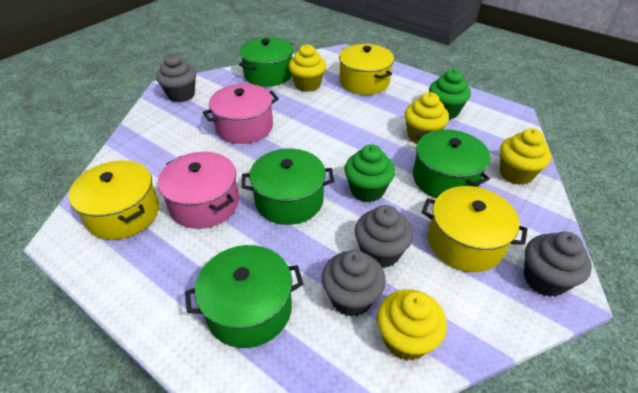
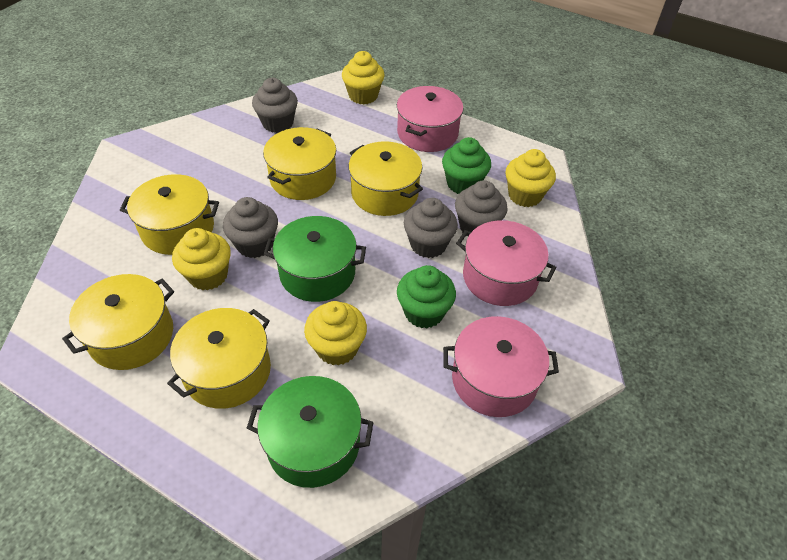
green pot: [185,245,303,348] [239,37,293,87] [242,149,334,225] [413,130,490,198] = 4 -> [247,376,374,488] [264,216,366,302] = 2
pink pot: [158,152,239,229] [203,84,279,144] = 2 -> [397,86,464,152] [443,316,559,417] [456,220,556,306] = 3
yellow pot: [68,160,159,240] [339,44,394,95] [422,186,527,272] = 3 -> [62,274,174,370] [120,174,219,255] [167,308,271,409] [263,127,336,200] [348,141,423,216] = 5

